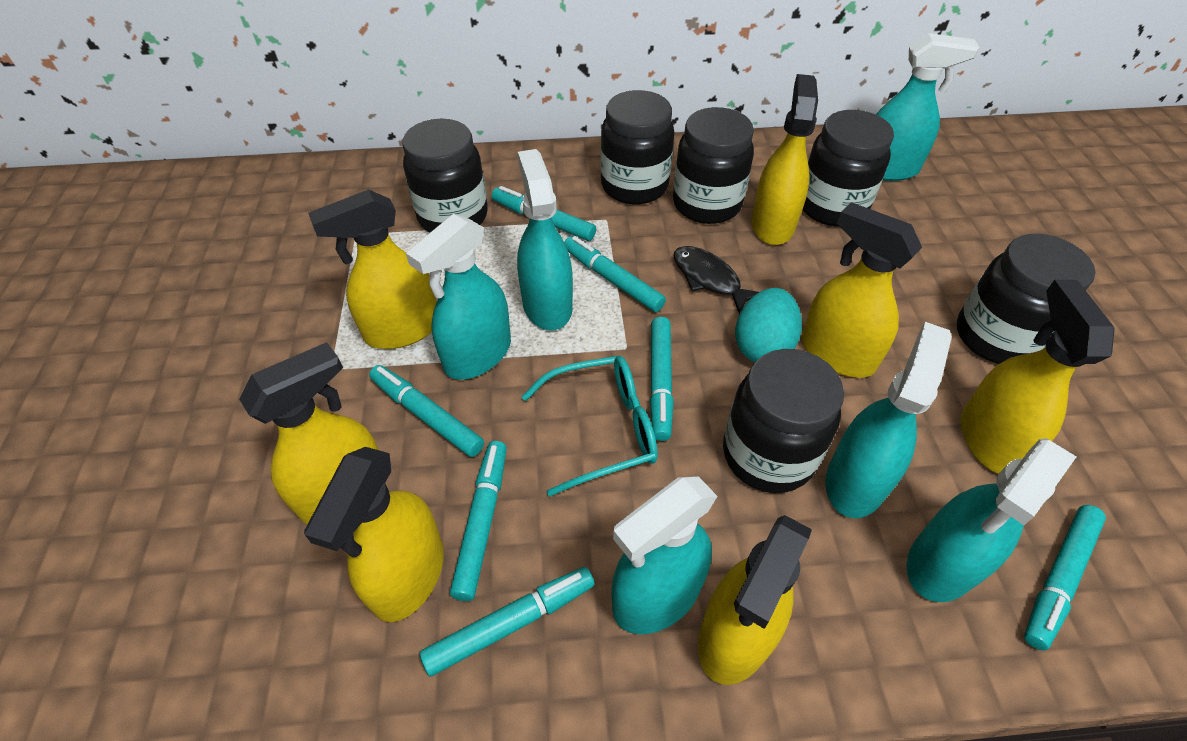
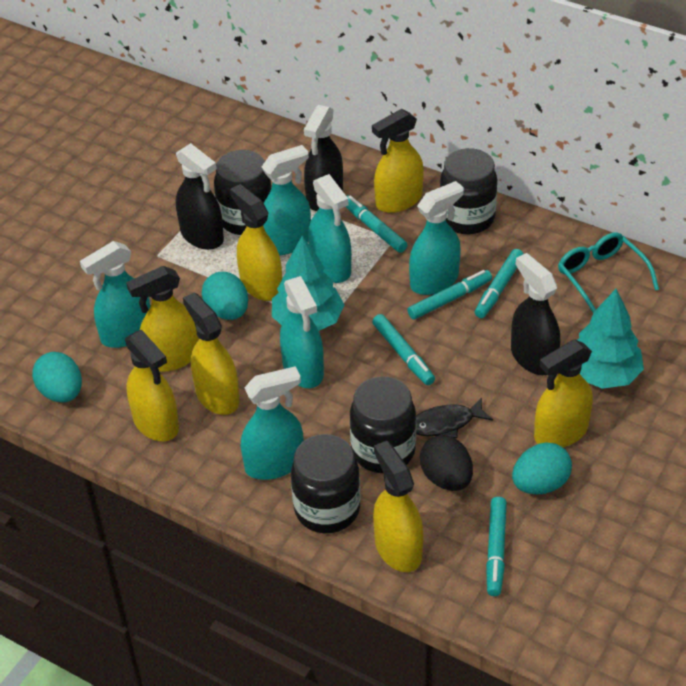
black egg: none = 0 -> [420,435,473,491] = 1
black jar: [402,119,488,232] [600,90,675,205] [673,107,754,224] [723,349,844,493] [803,110,894,227] [957,234,1095,364] = 6 -> [214,150,272,235] [291,434,360,533] [350,377,416,473] [440,148,497,235] = 4
black spray bottle: none = 0 -> [176,143,224,250] [304,105,343,211] [511,253,560,375] = 3
turquoise egg: [735,288,802,362] = 1 -> [32,352,82,403] [202,272,248,320] [512,442,572,495] = 3
turquoise marker: [369,365,484,457] [420,567,595,676] [450,441,507,601] [492,186,596,241] [564,236,666,312] [650,317,674,441] [1024,505,1106,651] = 7 -> [345,195,407,253] [372,314,435,385] [407,270,492,320] [475,249,524,318] [486,497,507,596] = 5
turquoise tree: none = 0 -> [272,236,344,331] [577,289,644,389] = 2

